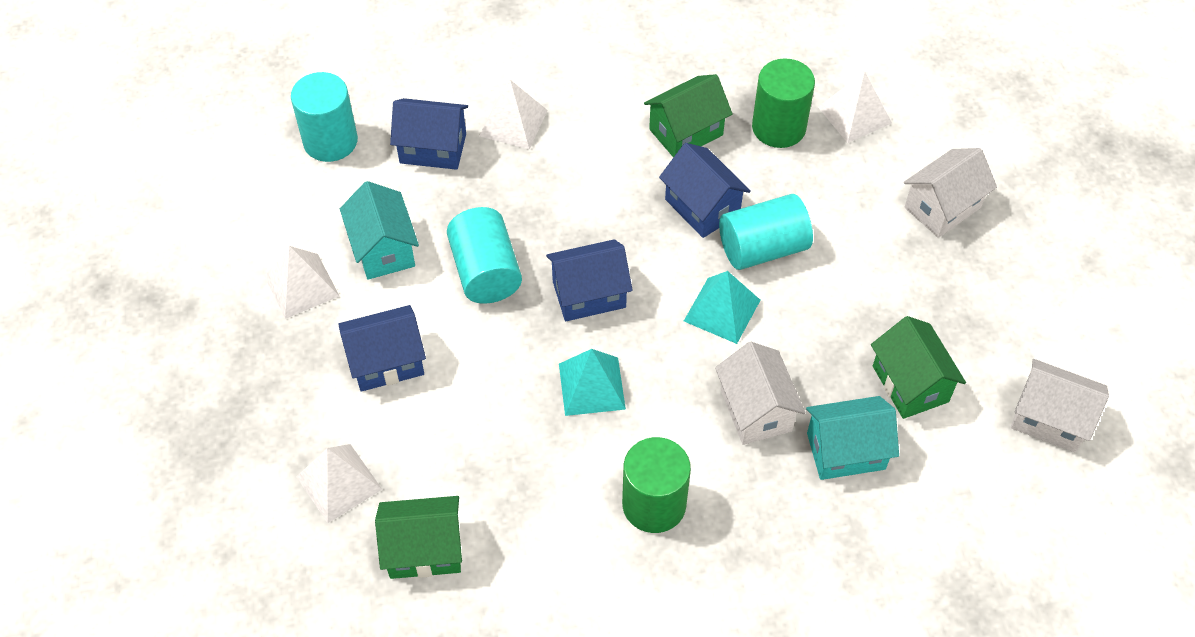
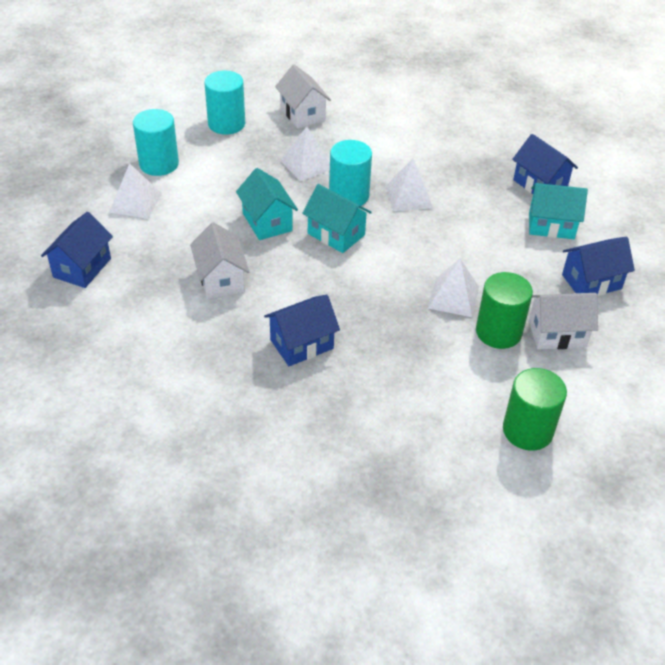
green house: [375,496,462,579] [644,74,733,158] [871,316,966,419] = 3 -> none = 0
turquoise house: [340,181,419,280] [806,396,899,480] = 2 -> [236,168,298,240] [302,184,372,253] [529,183,588,239] = 3
turquoise pyramid: [559,349,626,416] [684,271,760,344] = 2 -> none = 0

